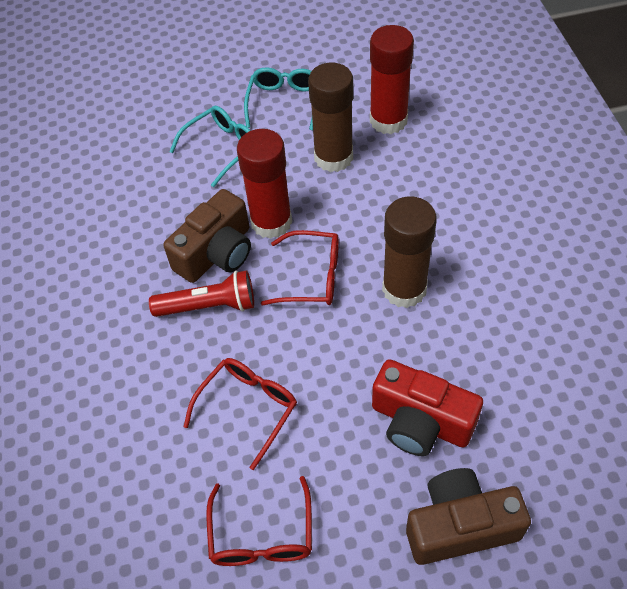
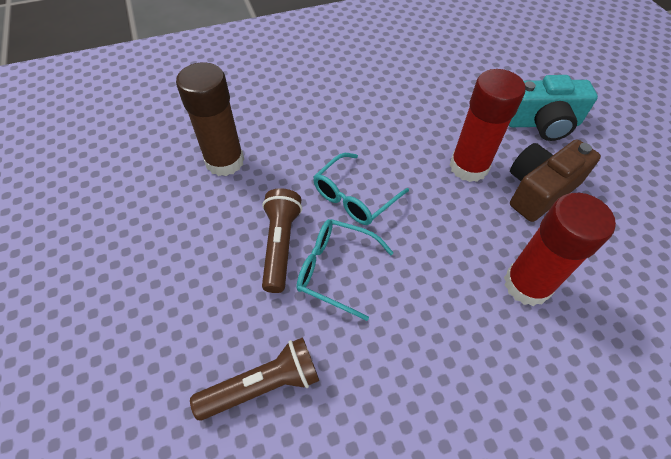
brown camera: [163,189,251,283] [406,468,531,565] = 2 -> [510,139,601,222] = 1
brown flashlight: none = 0 -> [190,337,319,421] [262,188,302,293] = 2
brown glue stick: [308,63,353,172] [382,196,437,308] = 2 -> [176,62,244,176] = 1
red camera: [372,359,483,456] = 1 -> none = 0
red flashlight: [149,270,254,317] = 1 -> none = 0
red glasses: [184,358,297,470] [206,476,312,566] [261,230,339,305] = 3 -> none = 0
turquoise camera: none = 0 -> [509,75,598,141] = 1

